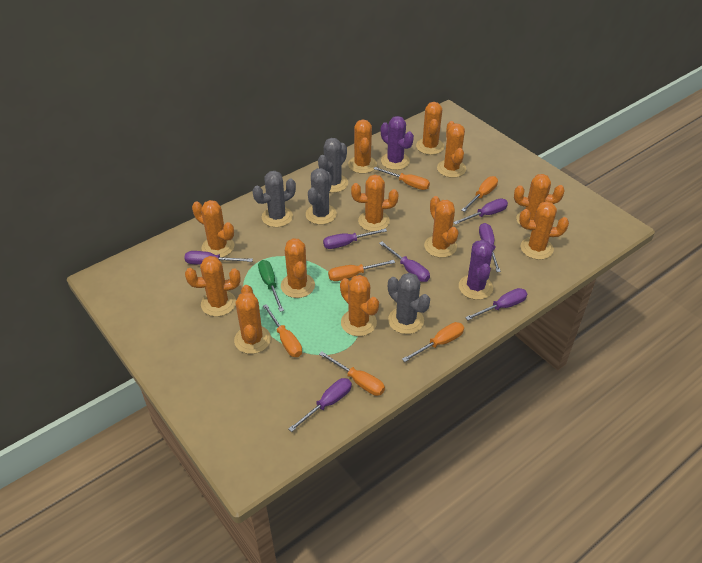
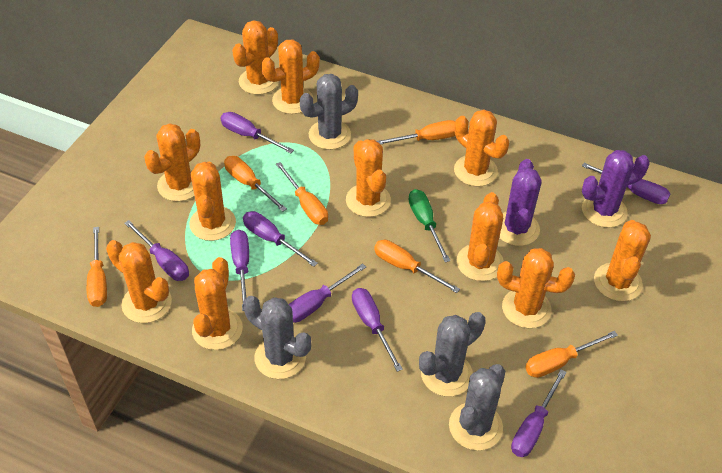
orange cactus: [185,256,241,317] [192,200,234,257] [234,285,271,354] [281,238,315,298] [340,275,379,336] [348,119,377,174] [351,175,398,232] [416,102,444,155] [424,196,459,258] [437,121,466,178] [514,174,565,230] [519,201,569,260] = 12 -> [106,240,172,323] [144,123,200,201] [189,162,236,241] [192,257,243,350] [232,20,279,95] [261,39,320,114] [346,139,391,217] [454,110,510,187] [457,192,504,281] [497,248,575,328] [594,220,651,301] = 11
purple screwdriver: [185,251,253,265] [288,378,352,432] [323,228,387,249] [379,242,430,282] [453,199,508,225] [465,288,527,320] [479,223,501,272] = 7 -> [124,220,189,281] [221,112,294,153] [230,230,249,311] [243,211,318,267] [289,263,366,323] [352,288,403,372] [511,370,567,457] [582,163,670,204] = 8

